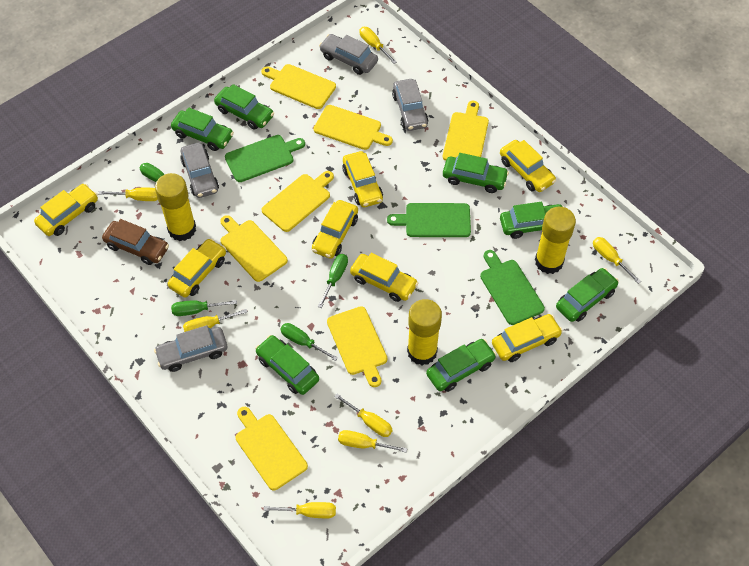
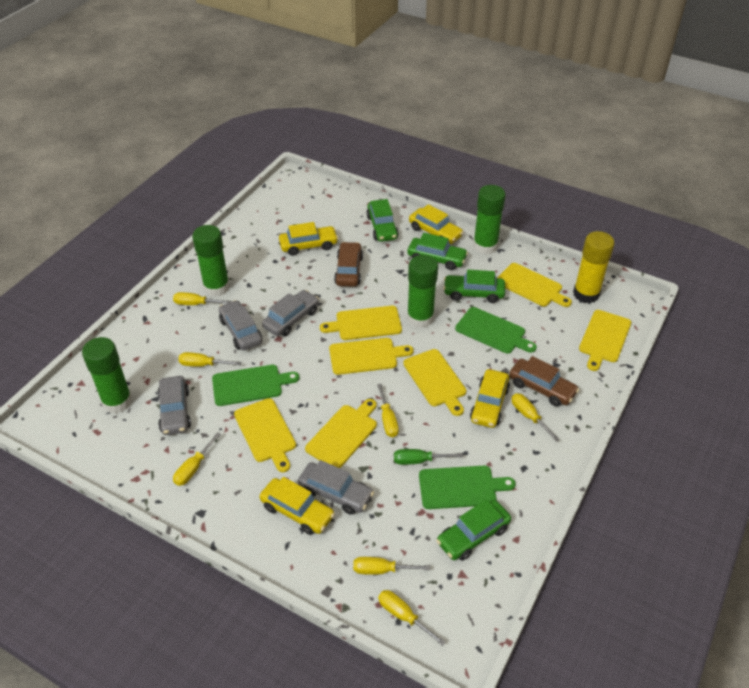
brown car: [102,219,169,265] = 1 -> [334,242,363,287] [509,356,579,407] = 2
green car: [171,107,234,151] [214,84,274,130] [255,335,319,395] [426,339,497,392] [443,153,509,193] [500,202,564,239] [556,268,619,322] = 7 -> [366,199,399,242] [407,233,468,270] [436,499,511,561] [443,270,505,303] = 4
green glue stick: none = 0 -> [82,337,132,413] [192,225,230,297] [407,255,438,328] [473,185,506,255] = 4
green screwdriver: [139,163,190,195] [171,300,237,316] [280,323,338,361] [318,254,348,308] = 4 -> [394,449,463,465] = 1
yellow car: [34,184,98,236] [168,238,226,298] [312,200,358,259] [342,151,383,207] [350,253,418,302] [492,314,563,362] [500,140,556,192] = 7 -> [260,477,335,535] [279,222,338,256] [409,204,464,244] [470,369,510,428] = 4
yellow glue stick: [155,173,196,241] [407,299,442,365] [535,207,576,274] = 3 -> [573,231,615,303] = 1

